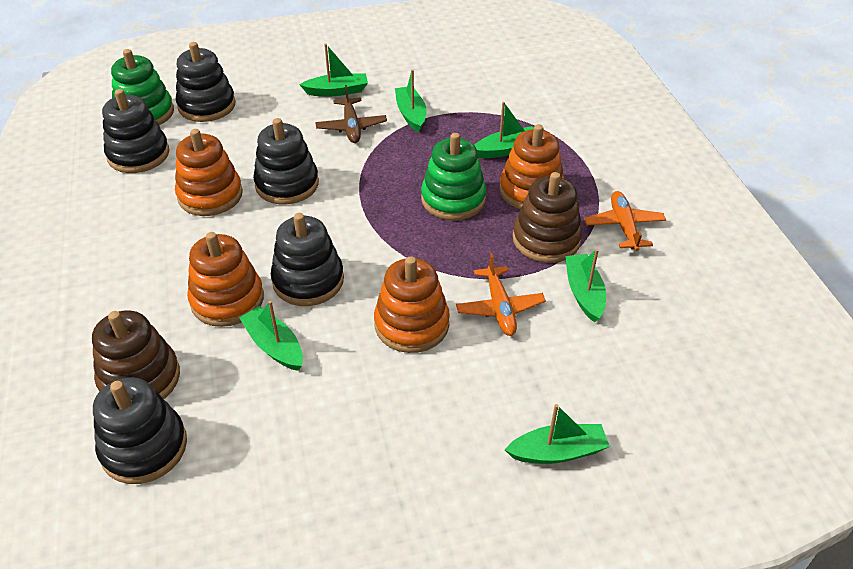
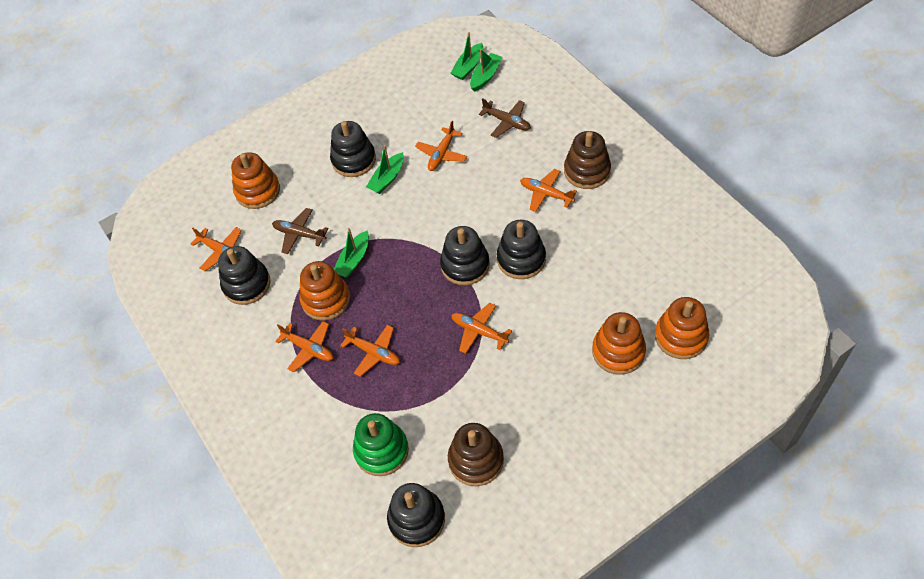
brown plane: [315,85,387,143] = 1 -> [272,208,329,254] [479,98,531,138] = 2
green boat: [239,301,303,371] [299,43,368,97] [395,69,426,132] [475,102,534,158] [505,404,610,464] [565,249,606,322] = 6 -> [334,228,369,278] [366,145,404,194] [451,32,483,80] [470,49,503,92] = 4
green stacking toy: [111,49,174,125] [421,133,486,220] = 2 -> [353,413,409,476] = 1
orange plane: [456,253,546,336] [584,191,666,251] = 2 -> [191,227,242,271] [275,321,333,372] [340,325,400,377] [415,121,467,171] [451,303,512,354] [520,169,577,212] = 6

